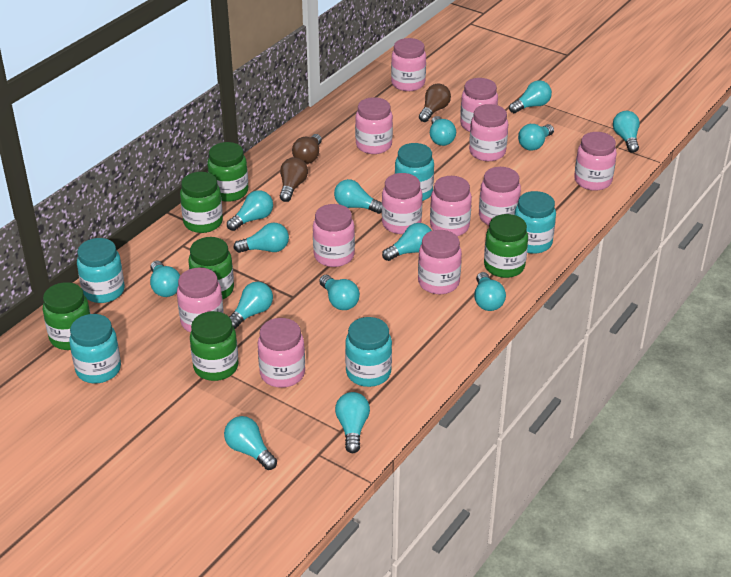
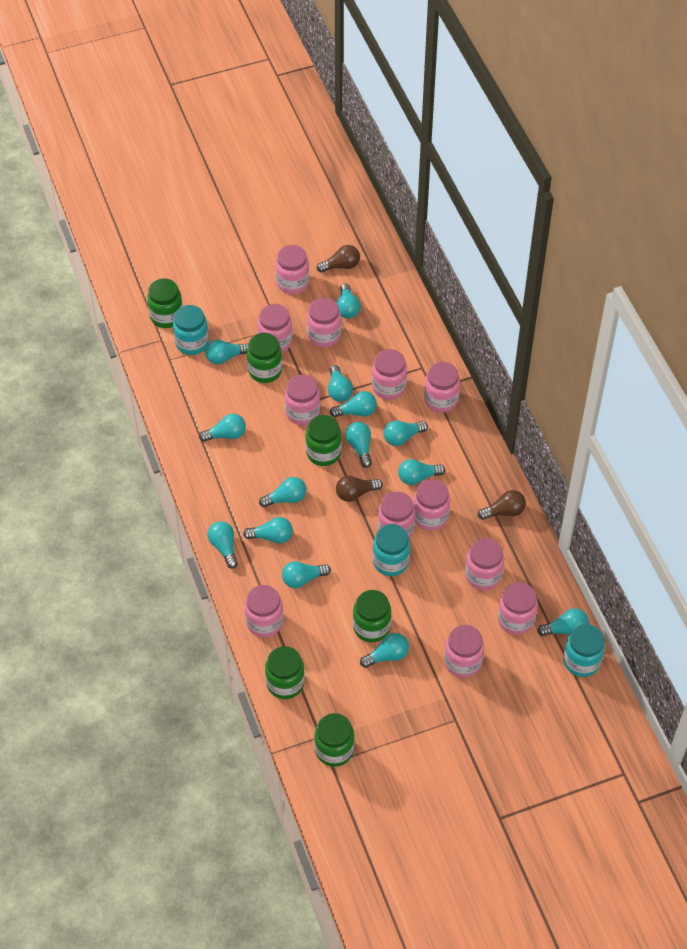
turquoise jar: [69,314,121,383] [77,238,125,303] [345,317,392,387] [395,143,434,201] [515,191,556,254] = 5 -> [173,305,209,355] [373,524,410,576] [563,624,605,677] = 3

